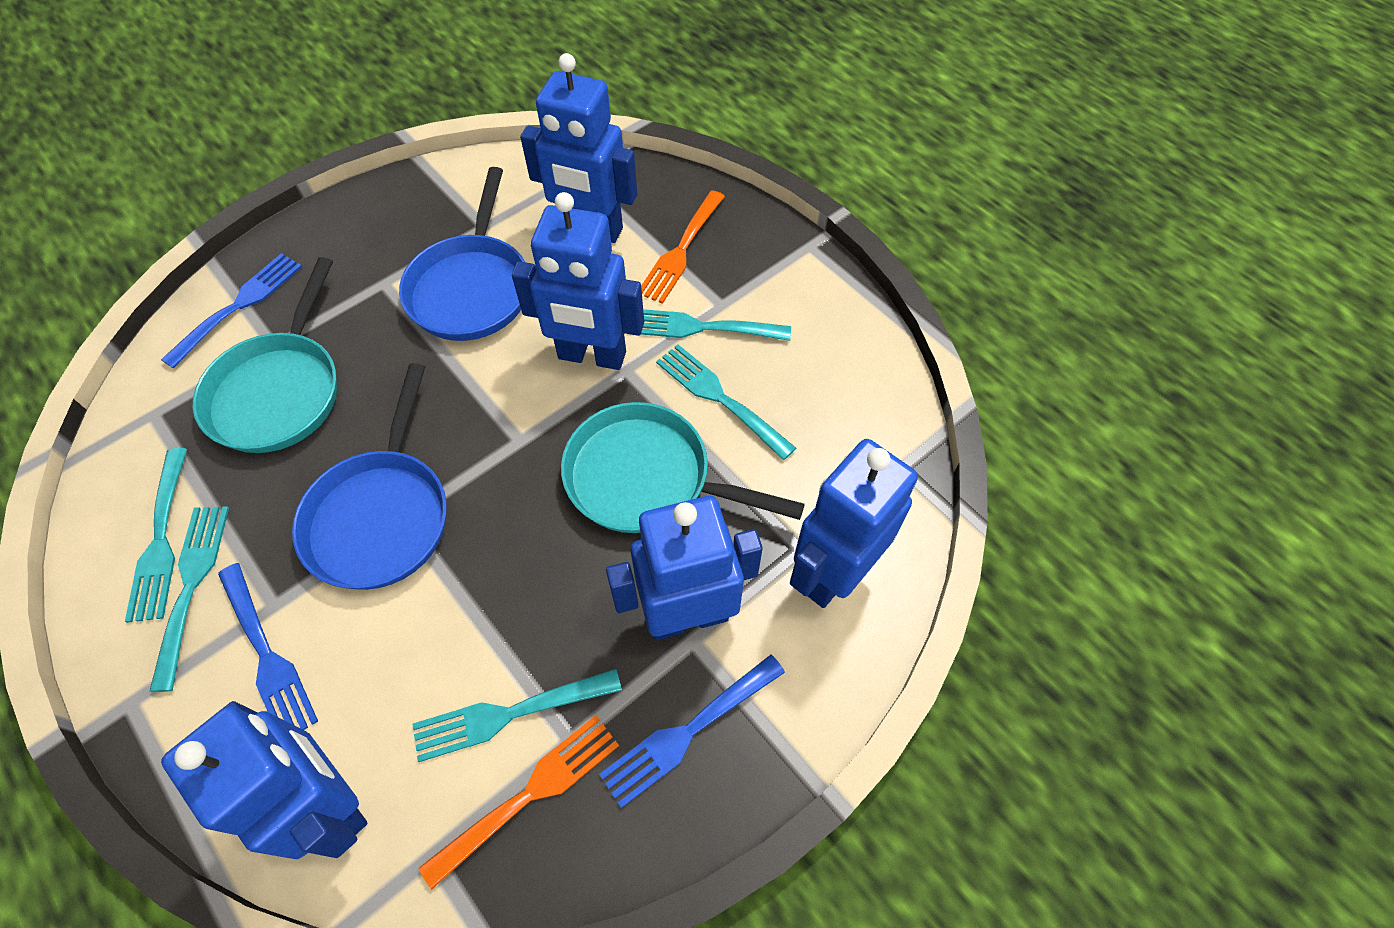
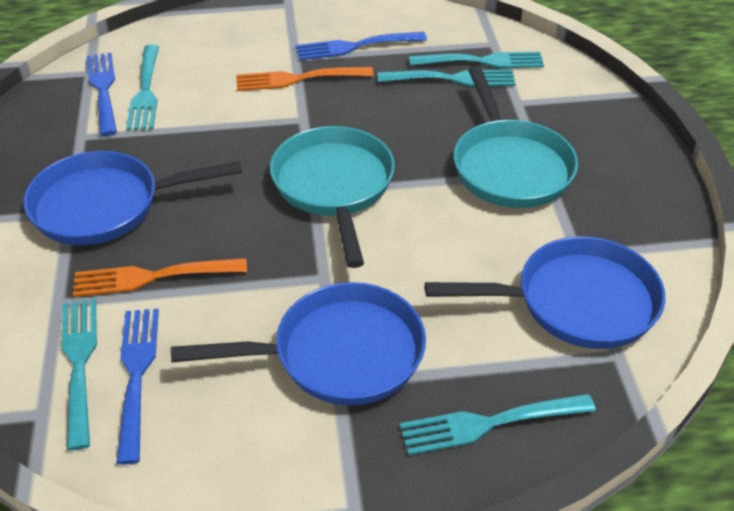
blue pan: [292,363,447,590] [399,167,525,341] = 2 -> [23,151,242,245] [171,282,426,405] [425,236,665,349] = 3
blue robot: [161,701,367,859] [512,192,644,370] [520,53,637,243] [606,496,763,641] [790,439,918,608] = 5 -> none = 0

